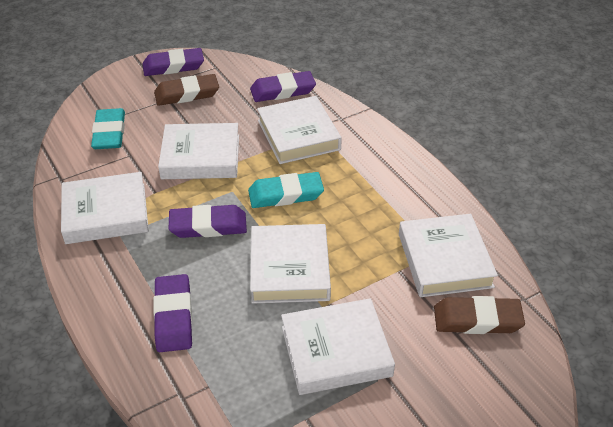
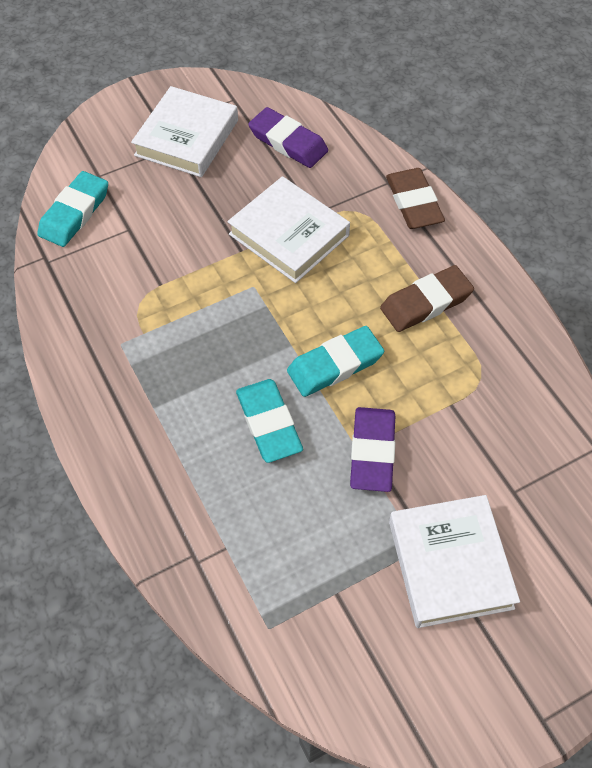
purple eraser: [143,48,204,76] [153,274,192,352] [169,205,247,238] [250,71,316,102] = 4 -> [248,107,328,168] [350,407,395,492] = 2
turquoise eraser: [91,108,125,149] [248,172,324,208] = 2 -> [37,171,108,247] [236,379,303,463] [287,326,384,397] = 3
white book: [61,172,149,244] [158,123,239,179] [250,224,331,304] [257,96,342,164] [281,298,395,395] [399,214,498,297] = 6 -> [131,86,238,177] [227,176,350,283] [389,495,520,628] = 3

